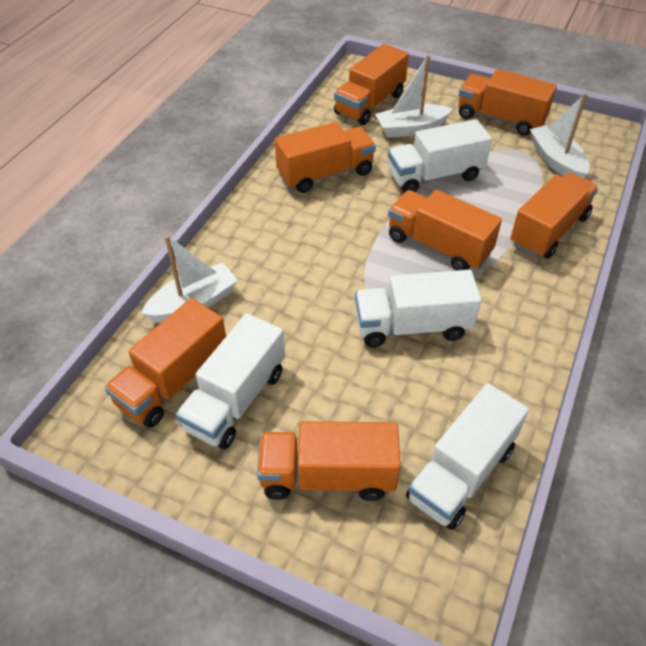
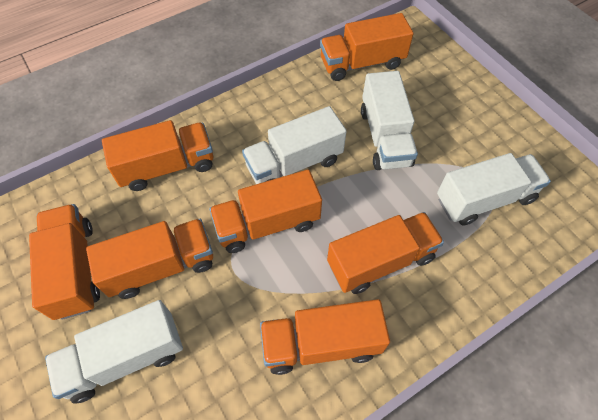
white boat: [141,235,238,323] [375,55,453,138] [530,93,590,178] = 3 -> none = 0

